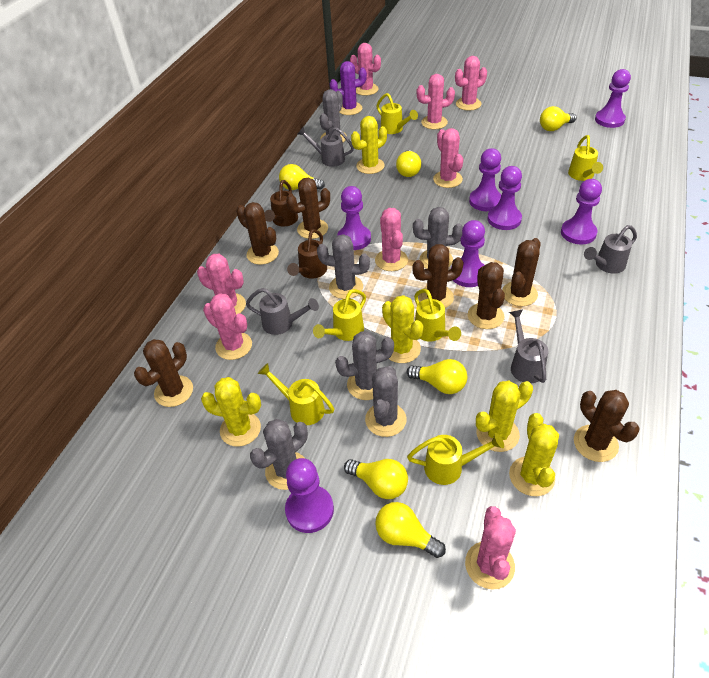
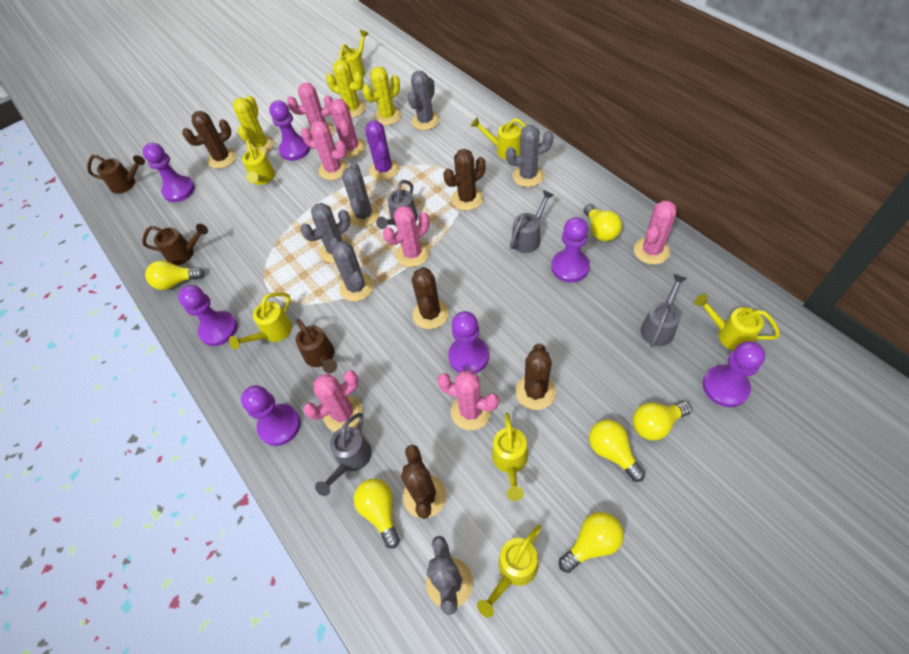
brown cactus: [134,339,193,407] [236,202,279,265] [286,178,330,239] [412,244,464,308] [468,262,505,329] [502,238,541,306] [574,390,640,462] = 7 -> [183,111,236,169] [401,445,446,519] [412,267,449,329] [443,149,486,211] [515,344,556,410] = 5
brown watering can: [264,180,298,227] [287,229,327,278] = 2 -> [87,155,145,194] [142,224,208,265] [296,318,337,373] = 3
pink cactus: [197,254,246,315] [203,293,252,360] [350,43,381,96] [375,208,408,271] [417,74,455,130] [433,128,463,188] [455,56,487,111] [465,506,516,590] = 8 -> [287,83,334,135] [301,121,348,180] [303,370,363,432] [330,99,365,158] [383,206,429,267] [437,370,499,430] [634,200,676,265] = 7
yellow cactus: [201,377,261,447] [351,116,387,174] [382,295,423,363] [476,381,533,452] [509,413,559,496] = 5 -> [233,95,274,154] [326,59,366,118] [362,66,402,126] = 3
yellow watering can: [258,363,334,425] [313,289,366,341] [376,93,418,134] [407,433,504,485] [414,289,461,342] [568,135,603,181] = 6 -> [229,292,292,349] [242,139,275,185] [339,30,369,81] [471,117,526,160] [477,524,541,618] [492,412,528,501] [694,294,780,351] = 7

